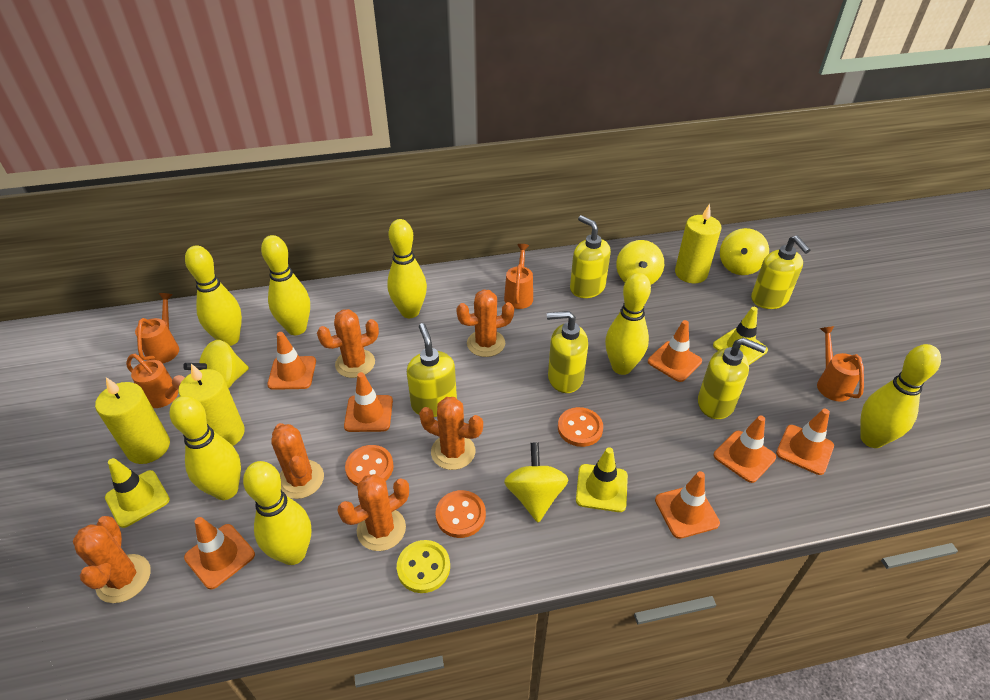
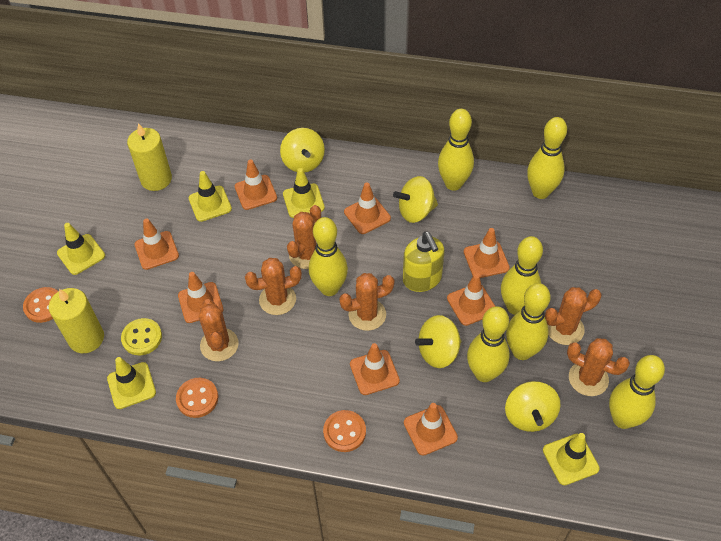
orange traffic cone: [184,517,255,589] [267,332,316,390] [344,372,393,432] [648,320,702,382] [655,471,720,539] [714,415,776,483] [776,409,834,475] = 7 -> [134,218,179,270] [178,272,223,323] [235,159,277,210] [344,182,391,234] [350,343,400,395] [404,403,458,456] [447,273,495,326] [464,228,510,278] = 8
orange watering can: [126,354,185,408] [135,293,179,363] [504,244,533,309] [817,326,864,402] = 4 -> none = 0
yellow candle: [95,377,170,464] [178,364,245,446] [675,204,721,283] = 3 -> [49,288,104,353] [127,123,172,191] = 2
yellow soap dispenser: [407,323,457,417] [547,311,588,393] [570,215,611,298] [698,338,766,419] [751,236,810,309] = 5 -> [403,231,445,292] = 1
yellow traffic cone: [105,458,170,528] [576,447,628,512] [713,307,768,365] = 3 -> [57,223,105,275] [107,357,156,409] [188,171,232,222] [283,168,325,218] [543,433,600,485] = 5

